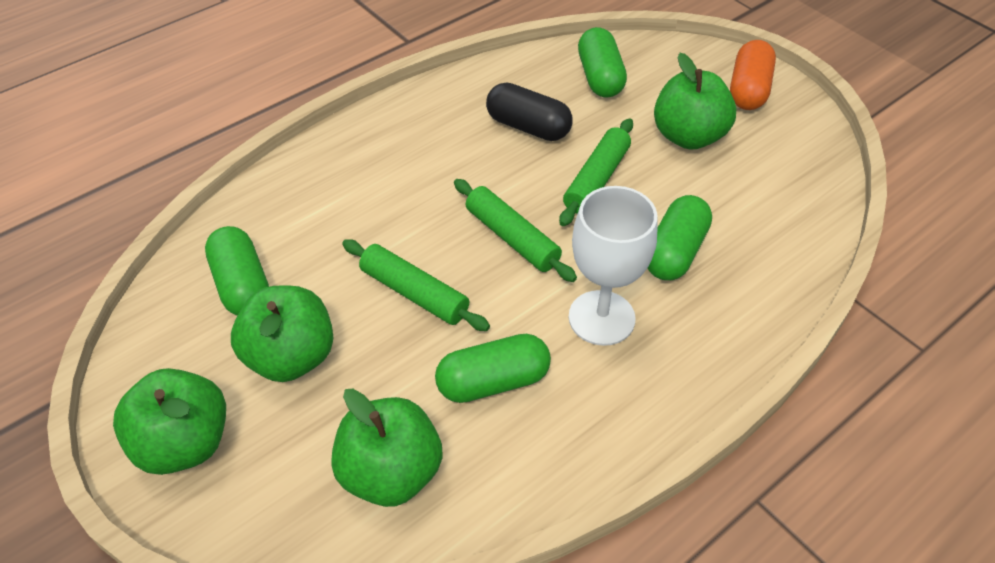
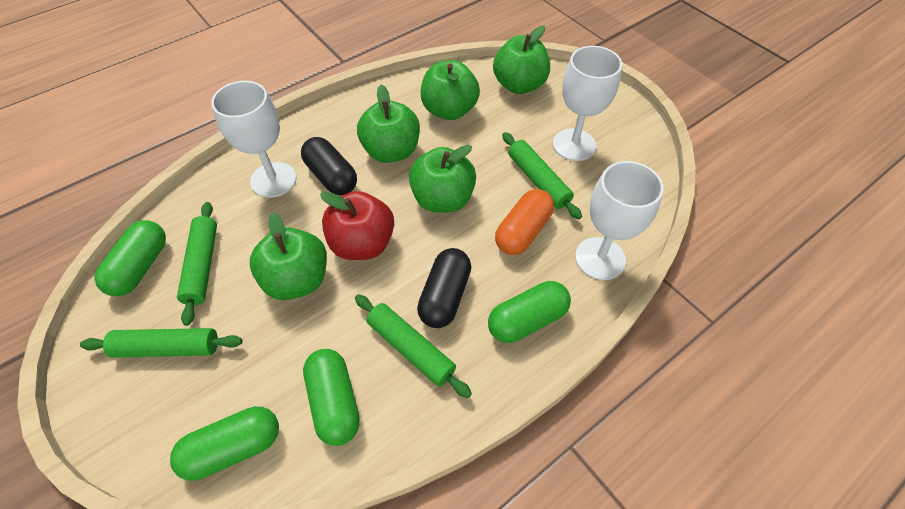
black capsule: [486,82,572,141] = 1 -> [301,137,357,195] [417,248,471,328] = 2
green apple: [113,368,226,475] [231,285,333,382] [331,389,443,507] [654,53,736,150] = 4 -> [250,212,327,300] [357,85,420,163] [409,145,476,212] [421,60,480,120] [493,26,550,94] = 5
green rolling pin: [342,239,490,331] [454,179,577,282] [559,118,633,226] = 3 -> [80,328,243,358] [177,202,217,326] [355,294,472,398] [502,132,582,220] = 4
red apple: none = 0 -> [320,191,394,260] = 1
white goblet: [569,186,657,346] = 1 -> [211,81,297,198] [553,46,622,161] [575,161,664,280] = 3

